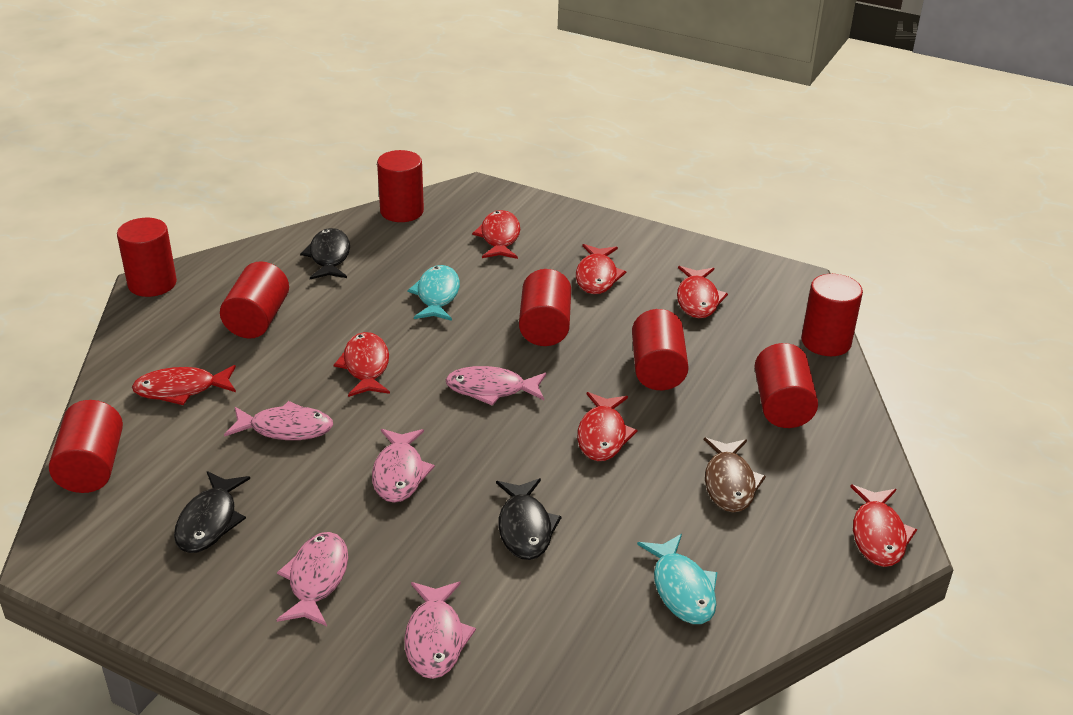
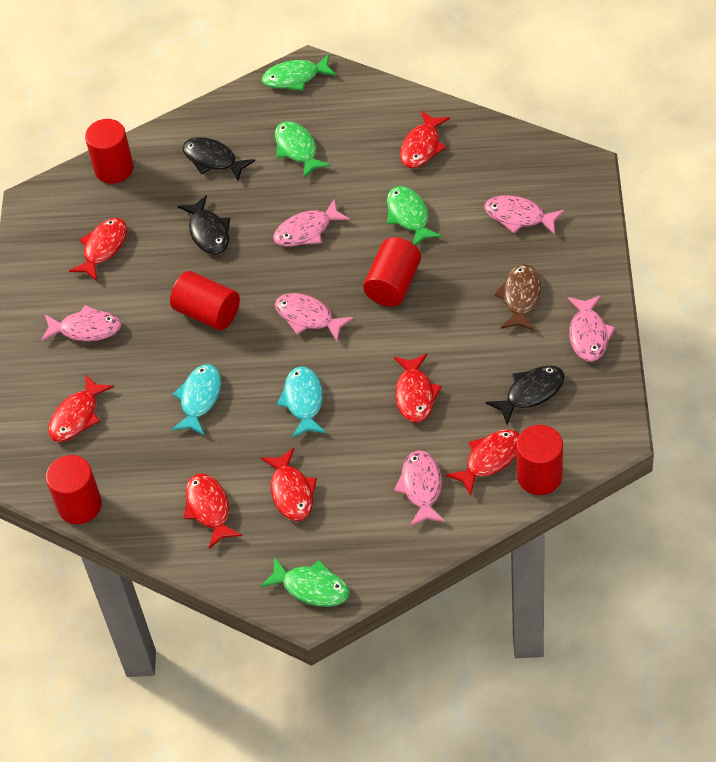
green fish: none = 0 -> [260,557,349,607] [262,54,337,91] [275,121,331,179] [387,186,442,246] = 4
pink fish: [224,401,333,440] [276,532,348,626] [372,429,435,503] [404,582,476,679] [446,366,546,406] = 5 -> [41,305,122,342] [273,200,350,247] [275,293,354,341] [394,451,445,526] [484,195,564,235] [568,295,615,362] = 6
red cylinder: [49,400,123,493] [117,218,177,297] [220,261,289,339] [377,150,424,222] [519,269,571,346] [632,309,689,390] [755,343,818,428] [801,274,863,356] = 8 -> [46,455,102,524] [85,119,134,184] [170,271,240,330] [363,237,421,307] [516,425,563,495] = 5

